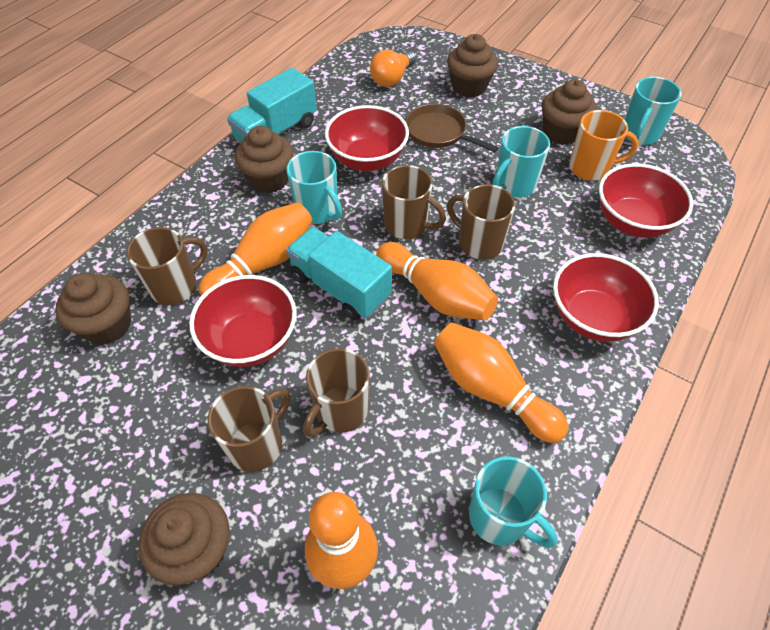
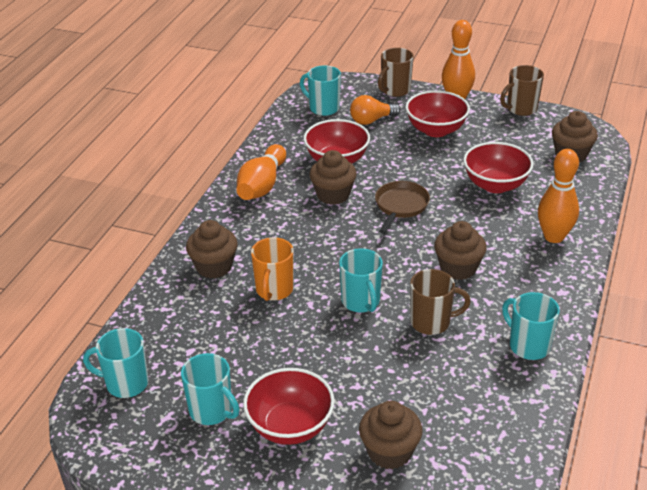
brown mug: [127,227,207,305] [208,386,291,472] [303,348,370,437] [382,165,446,239] [447,184,515,260] = 5 -> [378,48,414,97] [410,269,471,335] [500,65,544,116] = 3
orange bowling pin: [198,202,313,296] [305,492,378,589] [376,242,498,320] [434,322,568,443] = 4 -> [236,144,286,200] [442,20,475,99] [538,149,579,243] = 3
turquoise mug: [286,151,342,224] [469,456,558,548] [493,126,550,198] [624,77,682,145] = 4 -> [83,328,148,398] [181,353,239,425] [300,65,341,116] [339,248,383,313] [502,292,560,360] = 5
turquoise truck: [227,68,317,143] [286,227,392,320] = 2 -> none = 0

